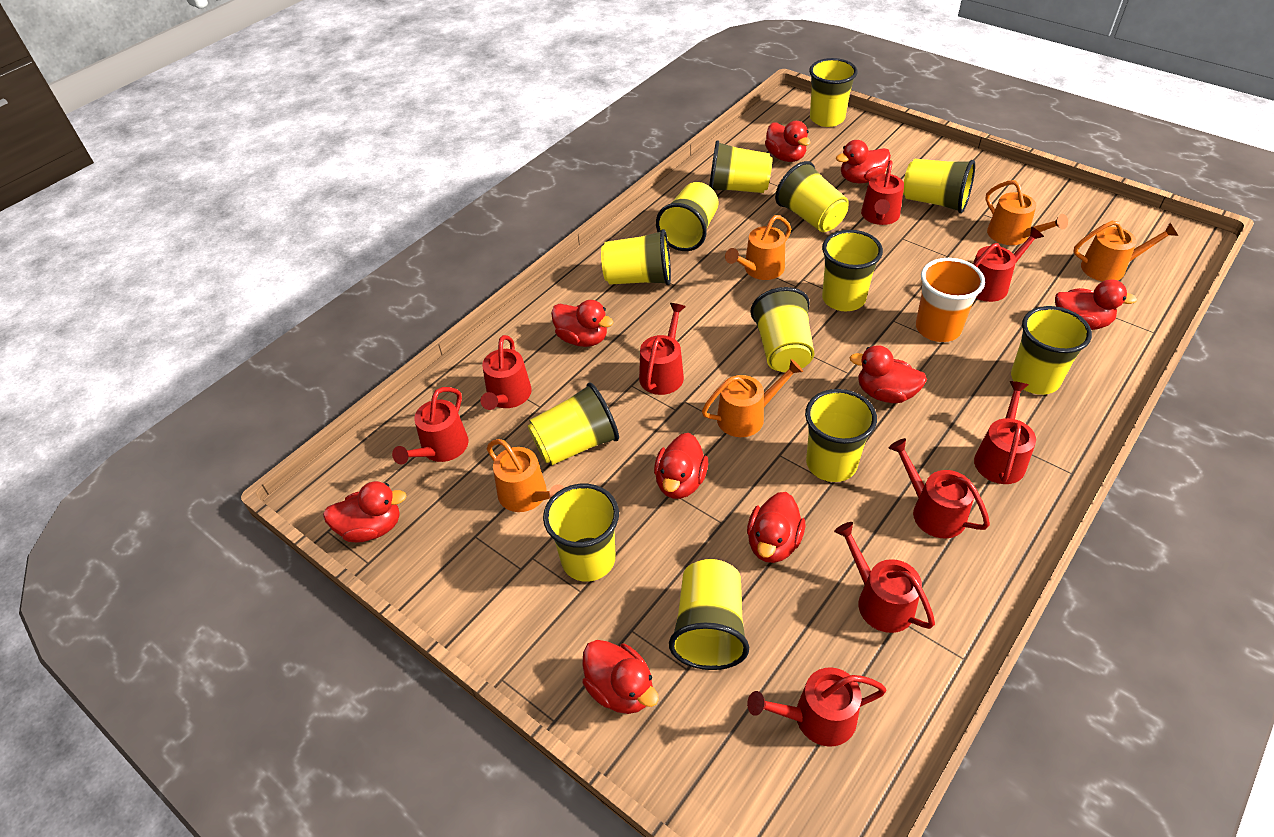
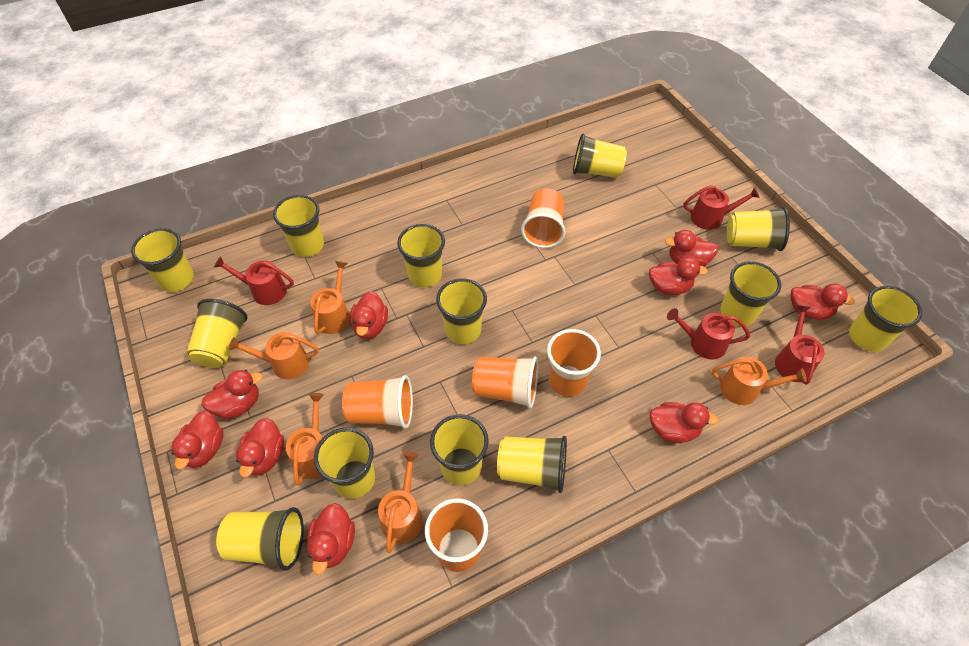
orange cup: [916,258,985,342] = 1 -> [342,375,413,429] [425,498,488,572] [472,356,538,409] [521,188,565,248] [547,329,601,397] = 5
red watering can: [392,387,469,465] [480,335,532,410] [639,303,686,395] [747,667,886,747] [834,522,935,633] [861,160,904,225] [889,438,990,538] [973,227,1044,302] [974,381,1036,484] = 9 -> [214,256,294,305] [667,308,750,360] [683,185,760,230] [775,305,825,385] = 4

